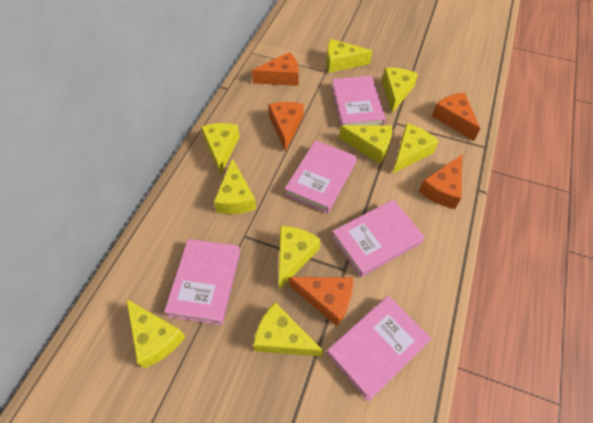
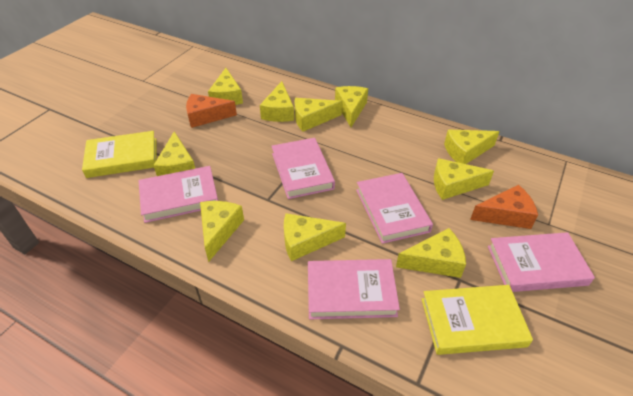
orange cheese: [252,52,299,86] [268,102,304,152] [289,277,353,326] [419,155,462,209] [432,93,480,141] = 5 -> [186,94,237,128] [470,185,538,229] = 2
yellow book: none = 0 -> [82,131,157,178] [421,285,533,355] = 2
yellow cheese: [126,299,185,368] [201,123,240,175] [214,158,256,214] [253,302,323,356] [279,226,321,290] [326,39,372,73] [339,125,392,164] [382,68,418,113] [393,123,439,173] = 9 -> [153,131,195,176] [200,201,244,262] [208,68,243,105] [260,81,294,122] [284,213,346,261] [294,98,342,132] [335,86,368,127] [396,228,466,278] [434,158,494,200] [444,130,500,164] = 10

